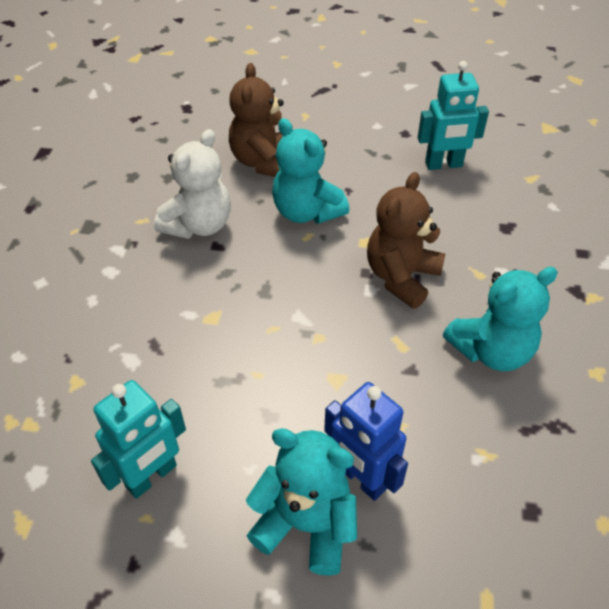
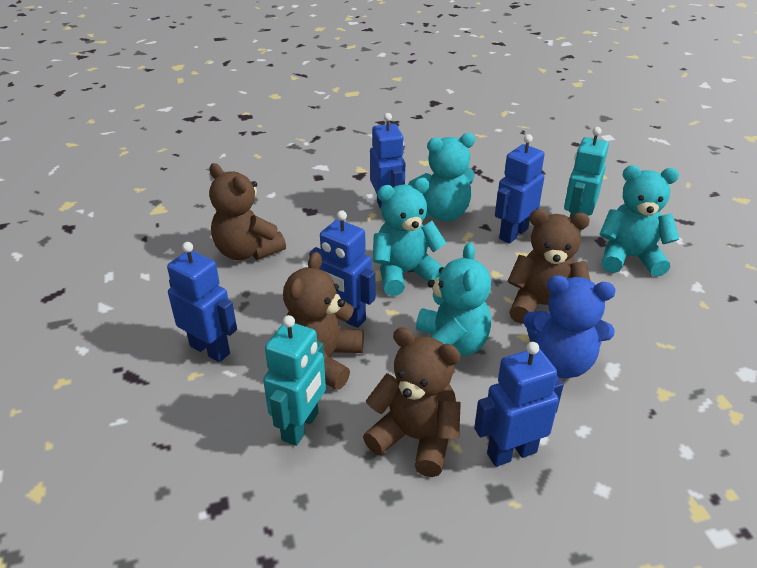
blue robot: [324,382,408,501] = 1 -> [167,242,237,362] [309,210,375,328] [370,113,406,209] [474,342,564,467] [495,134,545,244] = 5
blue teddy bear: none = 0 -> [523,275,615,378] = 1
brown teddy bear: [229,63,284,177] [367,172,445,309] = 2 -> [209,163,286,260] [283,252,364,390] [363,327,461,477] [507,209,590,324] = 4
turquoise teddy bear: [246,428,357,576] [272,118,350,224] [443,267,558,371] = 3 -> [373,178,447,296] [408,133,475,221] [416,243,491,356] [600,165,679,276] = 4
white teddy bear: [154,129,231,239] = 1 -> none = 0

